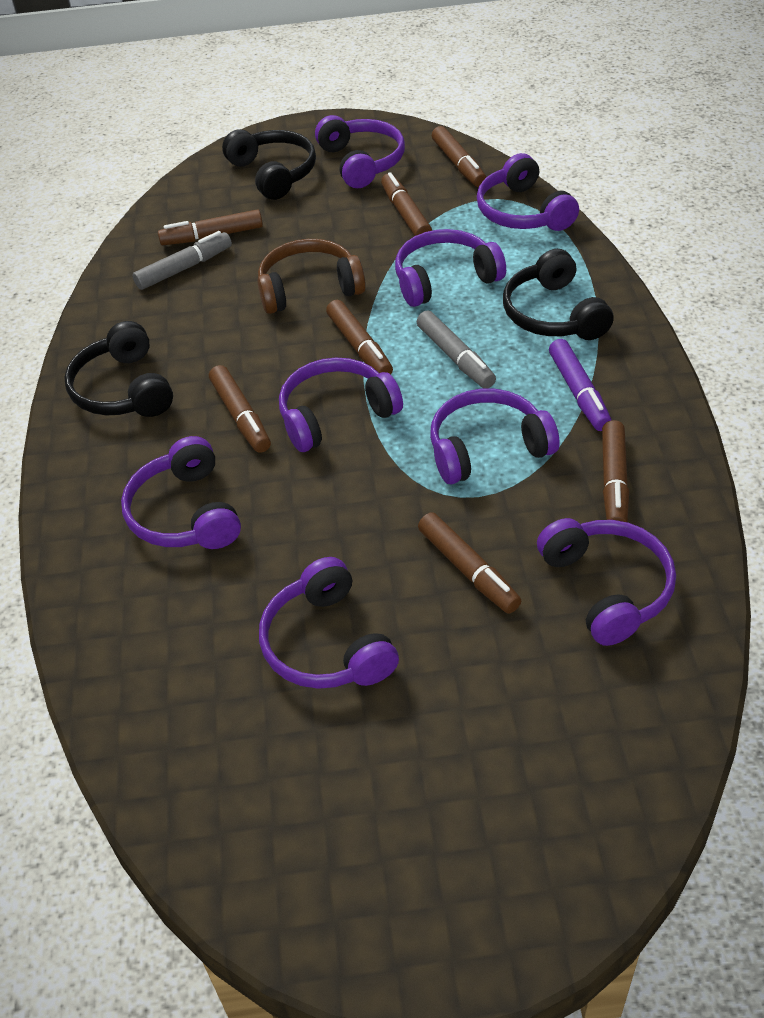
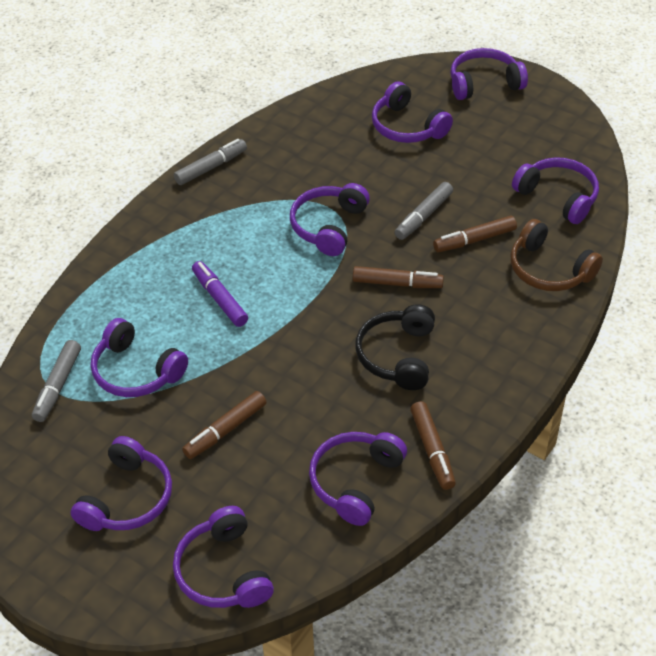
black headphones: [64,321,173,417] [222,129,316,200] [503,249,614,340] = 3 -> [356,304,435,390] = 1
brown marker: [158,209,263,245] [209,365,271,453] [326,300,393,374] [381,172,432,236] [418,513,521,614] [432,126,486,187] [602,420,629,522] = 7 -> [182,391,266,459] [353,266,444,288] [410,401,456,490] [433,215,517,252] = 4
grey marker: [133,231,232,290] [417,310,496,389] = 2 -> [32,340,81,422] [174,139,247,185] [394,182,453,240] = 3

